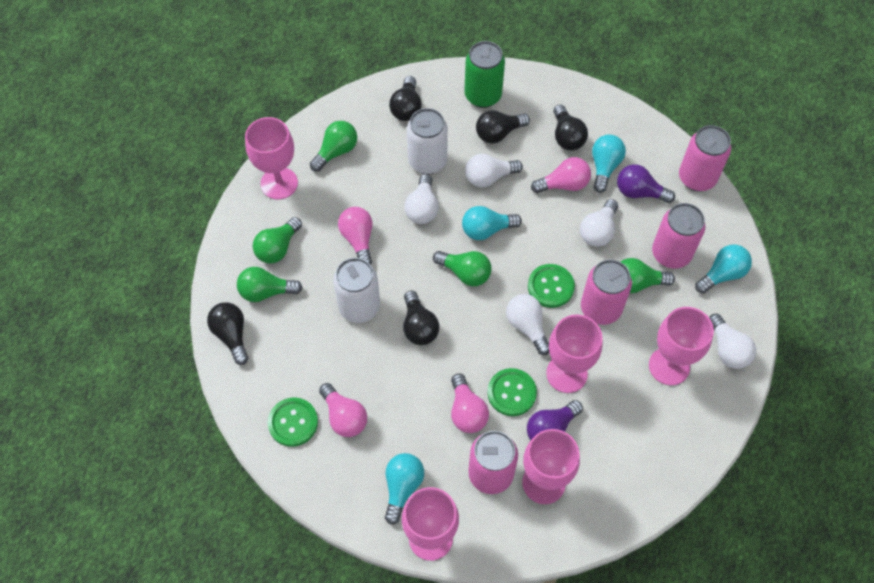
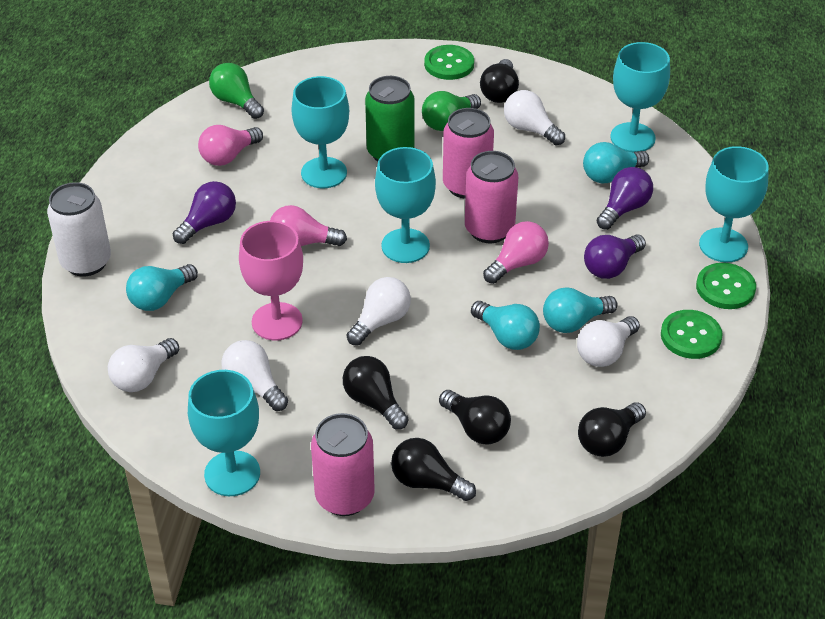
green light bulb: [237,267,303,302] [253,217,302,264] [310,121,357,172] [433,251,492,286] [621,258,675,293] = 5 -> [209,63,264,119] [422,91,481,131] = 2
pink can: [468,431,518,494] [581,259,632,325] [652,203,706,269] [679,125,731,191] = 4 -> [311,413,375,516] [443,108,494,199] [465,151,518,243] = 3
pink goblet: [245,117,298,200] [402,487,459,561] [522,429,580,504] [546,315,603,393] [649,307,714,385] = 5 -> [239,221,303,340] = 1
pink light bulb: [319,383,367,437] [338,207,373,264] [451,374,489,433] [531,157,591,193] = 4 -> [198,125,263,166] [270,205,347,246] [483,221,549,284] = 3
purple light bulb: [527,400,583,440] [617,164,675,203] = 2 -> [173,181,236,244] [584,234,646,279] [597,167,653,230] = 3
turquoise goblet: none = 0 -> [188,370,260,496] [291,76,349,188] [375,147,436,263] [610,42,670,152] [699,146,769,262] = 5
white can: [333,258,380,323] [407,108,448,175] = 2 -> [47,182,111,277] = 1

